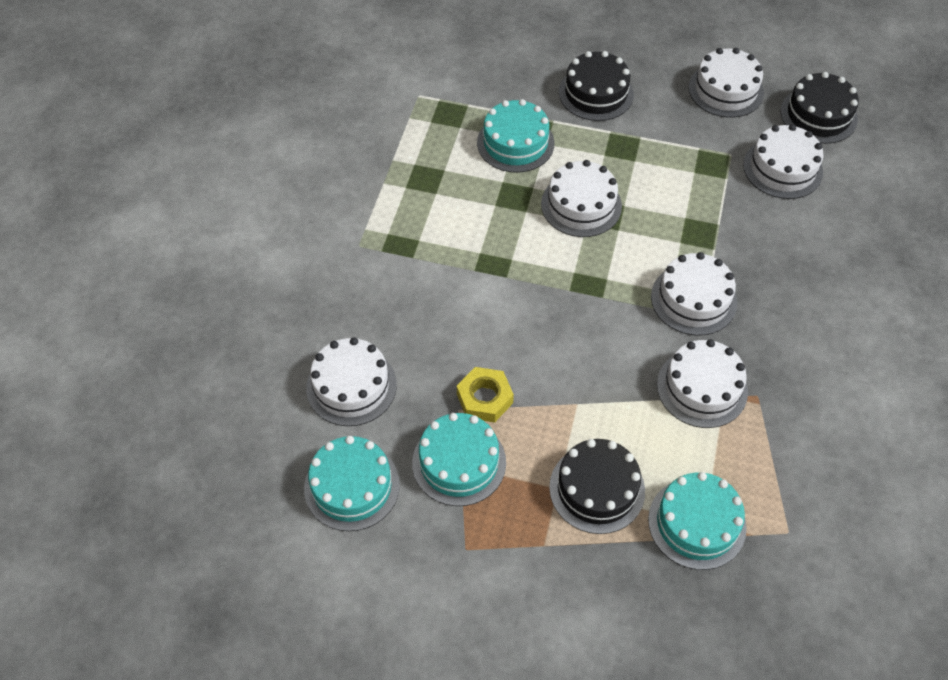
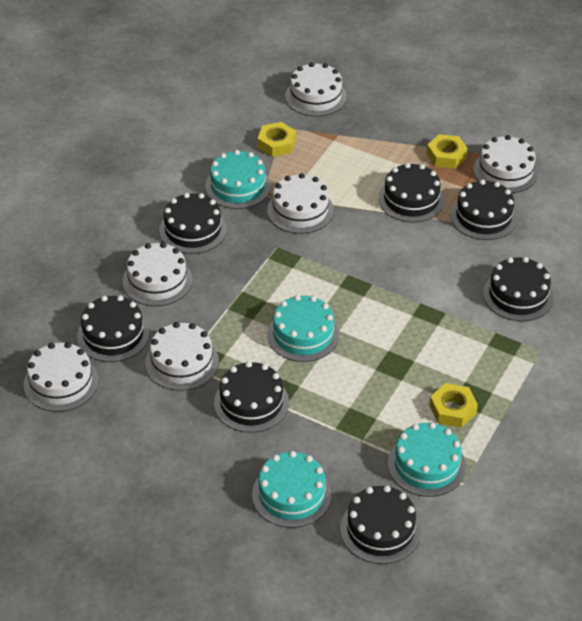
black cake: [549,439,645,534] [559,51,634,121] [781,72,859,144] = 3 -> [77,295,149,362] [159,193,227,254] [214,361,289,433] [340,485,421,564] [378,163,445,222] [451,179,517,240] [483,257,554,321] = 7
yellow nut: [457,367,514,423] = 1 -> [258,122,296,157] [427,134,468,168] [429,383,478,428] = 3

